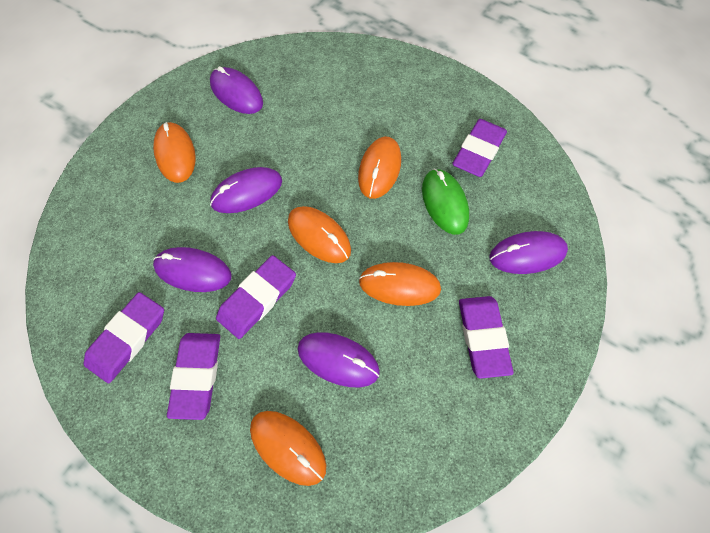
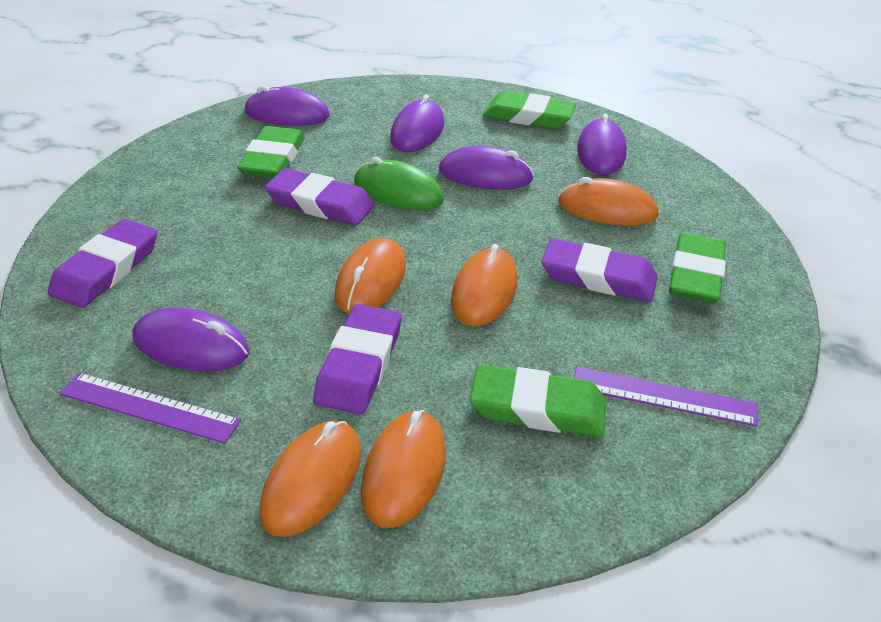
green eraser: none = 0 -> [237,126,305,178] [470,364,606,437] [483,91,576,129] [669,233,726,303] = 4
purple eraser: [84,292,164,383] [167,333,220,420] [216,255,296,339] [452,119,507,177] [459,296,514,379] = 5 -> [48,219,157,308] [265,168,375,225] [313,304,401,414] [541,238,657,302] = 4
purple ruler: none = 0 -> [59,373,241,444] [574,367,758,427] = 2

